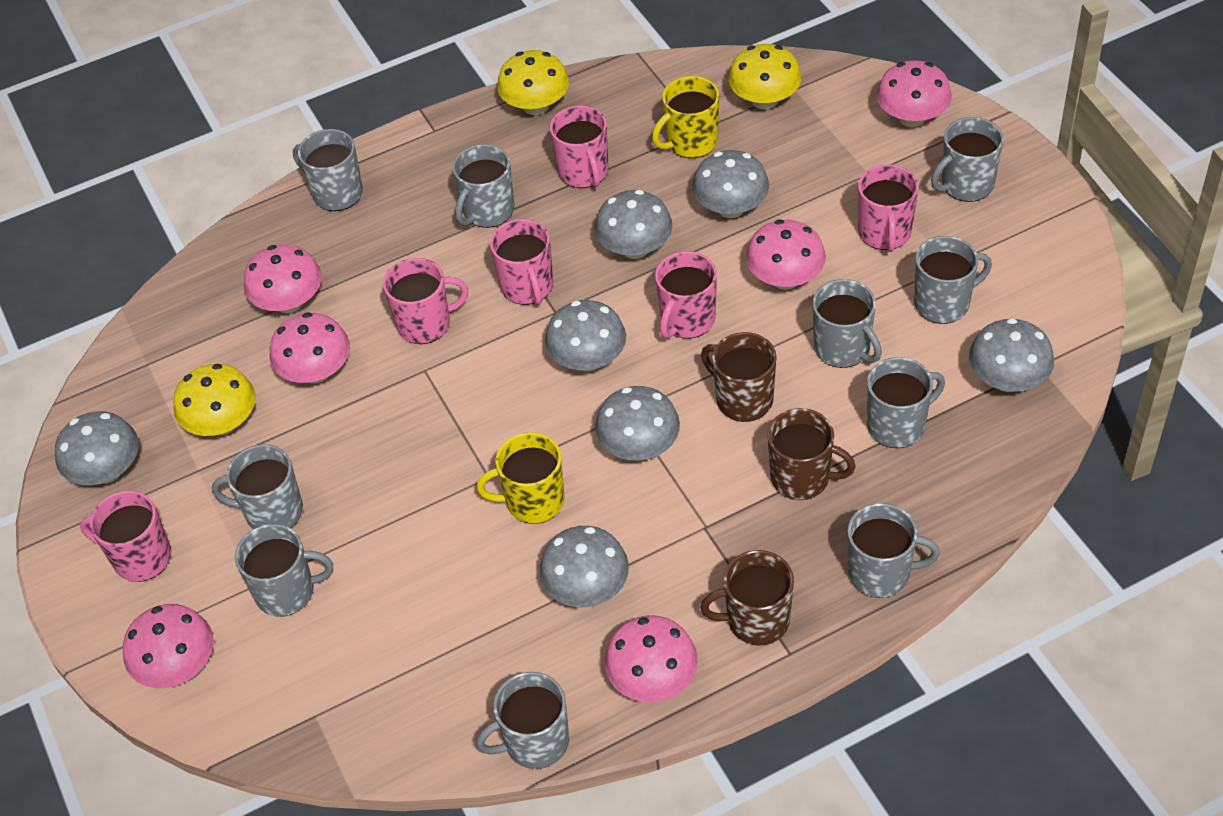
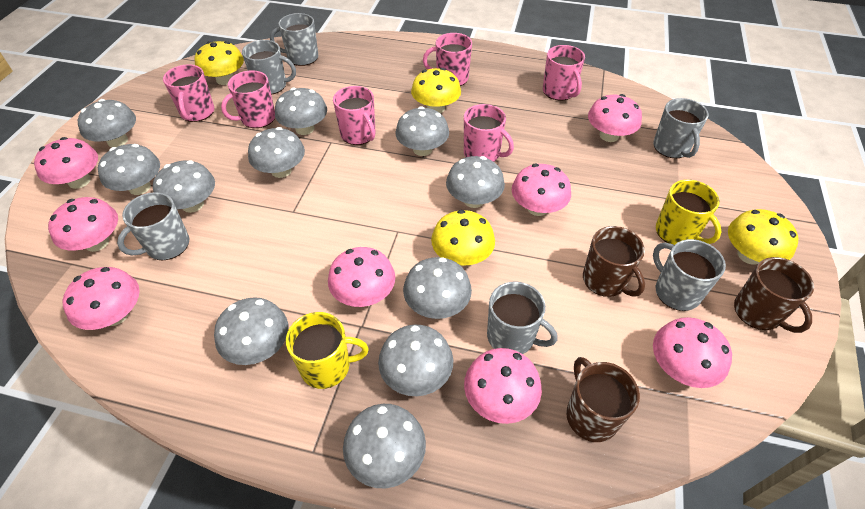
grey mug: [212,444,303,529] [235,524,333,617] [293,129,363,211] [452,144,514,228] [476,672,569,769] [812,279,882,368] [847,503,940,598] [867,357,945,448] [914,236,992,324] [931,117,1004,202] = 10 -> [117,192,189,260] [242,40,296,95] [270,13,318,66] [487,282,558,354] [653,98,709,158] [653,239,726,311] = 6
grey mushroom: [55,411,139,485] [539,526,629,607] [545,300,626,371] [595,190,672,259] [595,386,680,460] [692,150,769,218] [969,318,1054,392] = 7 -> [78,99,136,147] [98,144,160,195] [153,160,215,213] [214,297,288,365] [248,127,305,178] [275,88,327,135] [343,404,426,488] [378,325,453,396] [395,106,449,156] [403,257,472,319] [446,156,505,208] = 11
pink mushroom: [123,604,214,688] [244,244,322,313] [270,312,350,384] [605,615,698,702] [746,219,826,290] [876,60,952,127] = 6 -> [34,137,98,189] [48,197,118,252] [63,267,139,330] [328,247,395,307] [464,348,542,424] [512,164,571,216] [588,94,642,142] [653,317,732,388] = 8
yellow mushroom: [173,364,256,436] [497,50,569,115] [728,44,801,110] = 3 -> [194,41,244,85] [411,68,461,113] [431,210,495,266] [728,209,798,265] = 4

